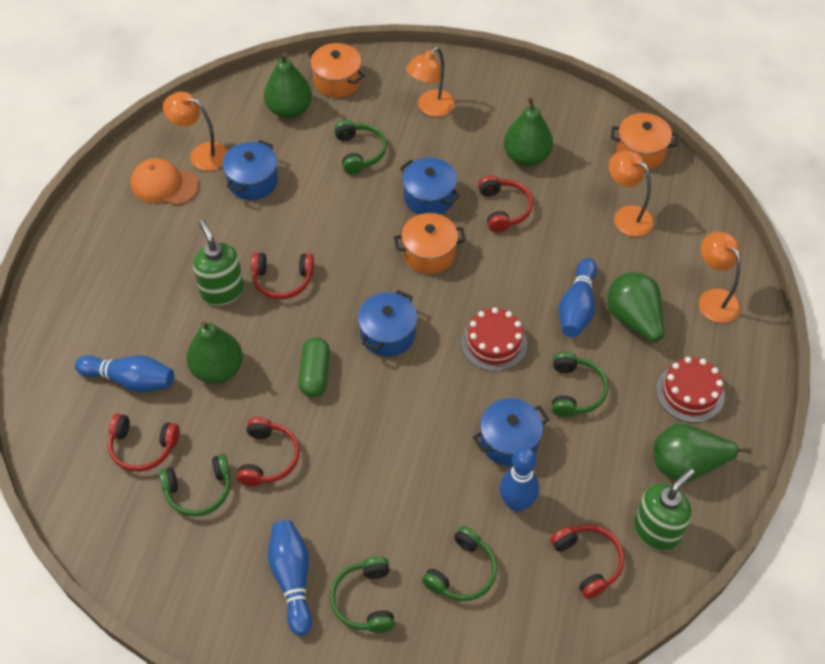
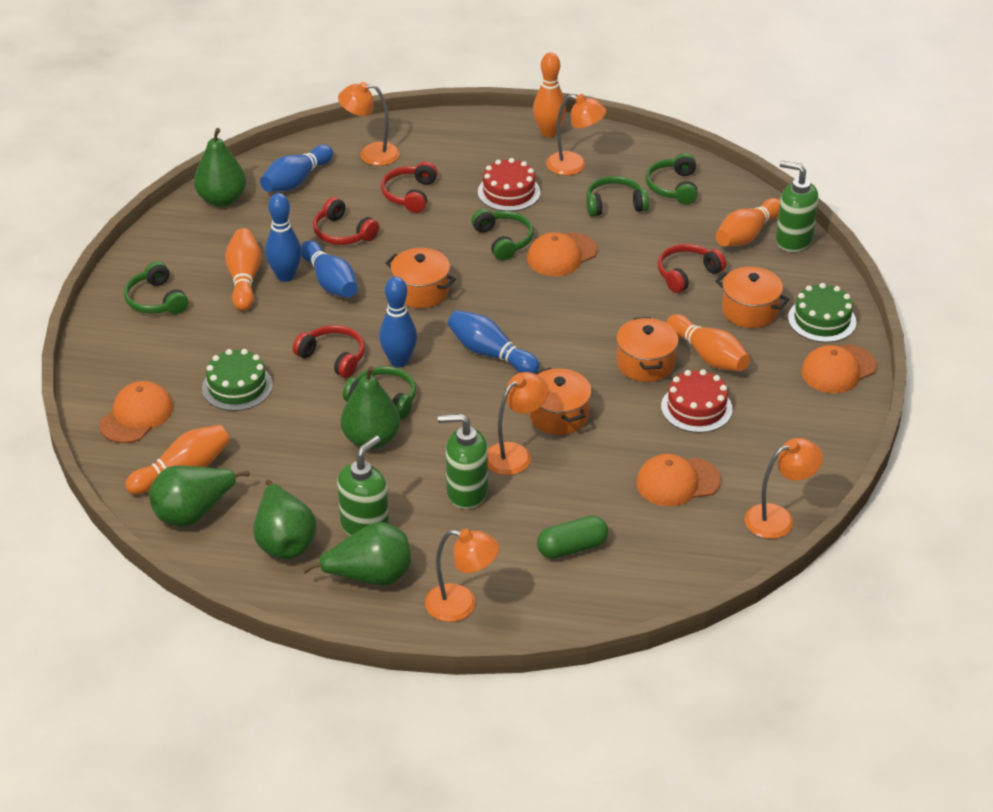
blue bowling pin: [75,355,174,392] [268,520,312,636] [499,447,539,512] [559,258,597,338] = 4 -> [260,144,333,192] [265,193,302,282] [301,240,358,298] [379,277,417,367] [448,310,540,373] = 5
blue pot: [222,140,278,200] [358,290,417,357] [400,158,460,214] [473,398,549,467] = 4 -> none = 0
green cake: none = 0 -> [202,349,273,411] [788,283,856,342] = 2
green soap dispenser: [193,220,244,306] [634,468,695,551] = 2 -> [337,436,389,536] [438,414,488,509] [776,161,819,252] = 3
orange bowling pin: none = 0 -> [125,425,230,495] [225,228,261,311] [533,52,566,137] [666,314,750,371] [716,198,780,246] = 5
orange cap: [131,158,199,205] = 1 -> [99,381,173,443] [527,232,597,276] [636,454,721,506] [801,345,877,393] = 4
orange lamp: [163,92,228,171] [406,47,455,117] [609,151,654,237] [699,231,741,323] = 4 -> [338,82,400,166] [425,529,499,622] [488,372,548,475] [546,94,606,175] [745,438,823,539] = 5
orange pot: [308,43,365,98] [394,213,466,274] [611,113,678,170] = 3 -> [385,248,456,308] [529,368,592,435] [616,317,679,382] [715,267,789,328] = 4
red headphones: [108,414,179,472] [237,417,300,486] [251,253,314,299] [478,175,533,232] [550,524,624,599] = 5 -> [293,325,365,378] [313,197,379,245] [381,162,438,213] [658,244,726,293] = 4

